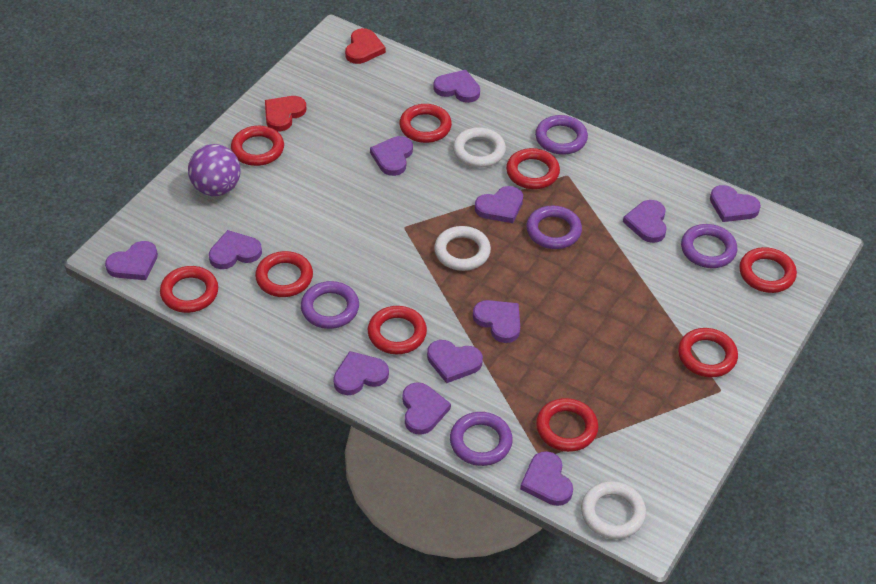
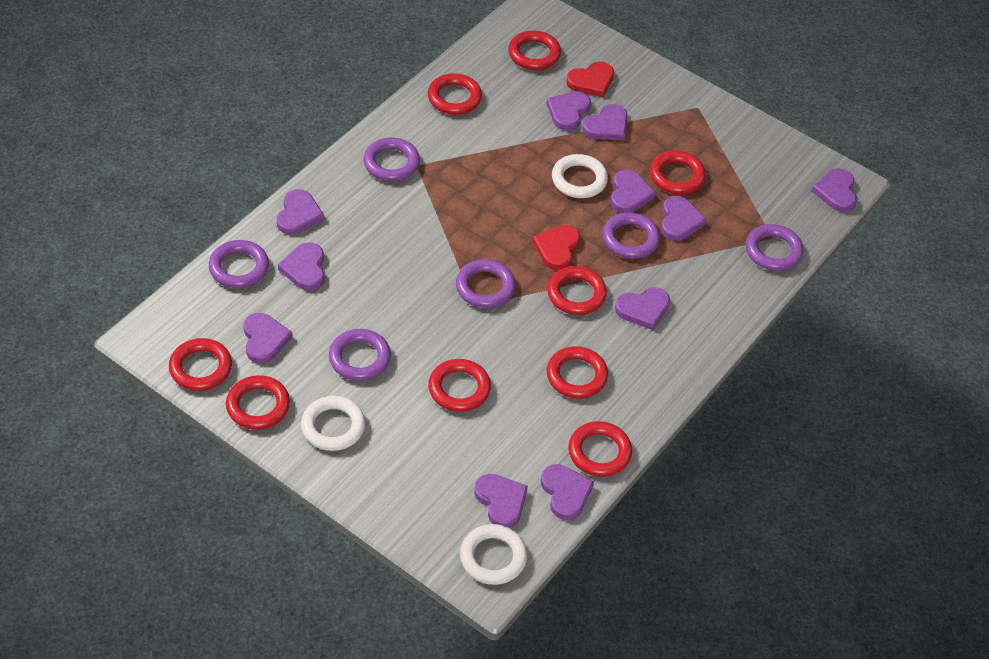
purple ball: [188,144,241,196] = 1 -> none = 0
purple heart: [105,241,158,280] [209,230,262,269] [333,351,389,395] [370,136,413,176] [402,382,451,435] [427,340,483,383] [433,70,480,103] [473,300,520,343] [475,186,523,223] [520,451,573,506] [623,200,667,243] [710,185,761,222] = 12 -> [243,313,293,364] [277,189,324,235] [278,242,324,291] [474,474,528,528] [541,464,594,520] [546,91,591,131] [582,104,628,140] [611,170,656,213] [615,287,670,330] [661,196,707,241] [812,168,857,212] = 11
purple ring: [301,281,359,329] [450,412,513,466] [526,205,582,249] [535,115,588,155] [681,224,737,268] = 5 -> [209,240,269,288] [329,329,391,381] [363,137,420,181] [456,259,515,308] [603,212,660,259] [746,224,804,271] = 6

